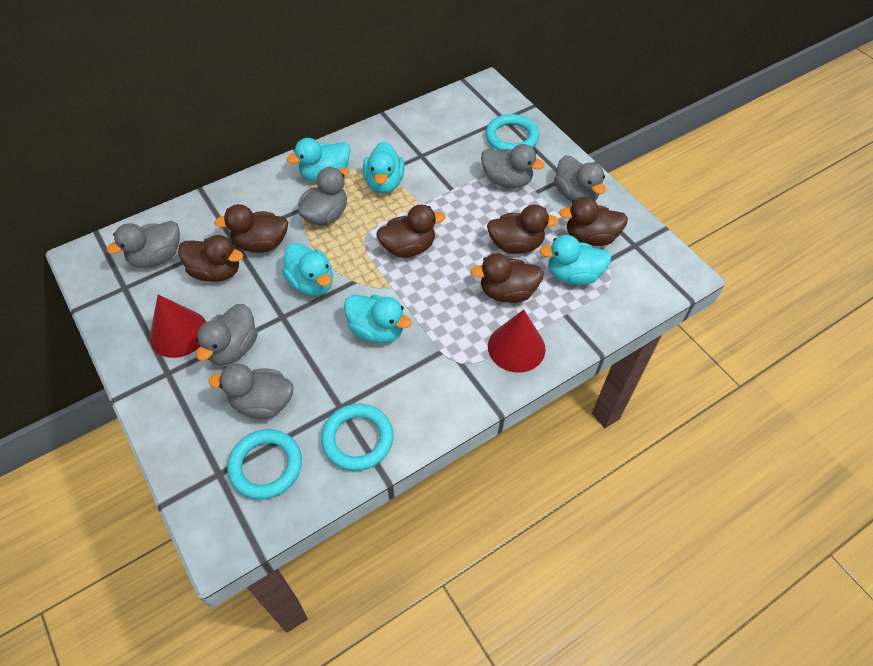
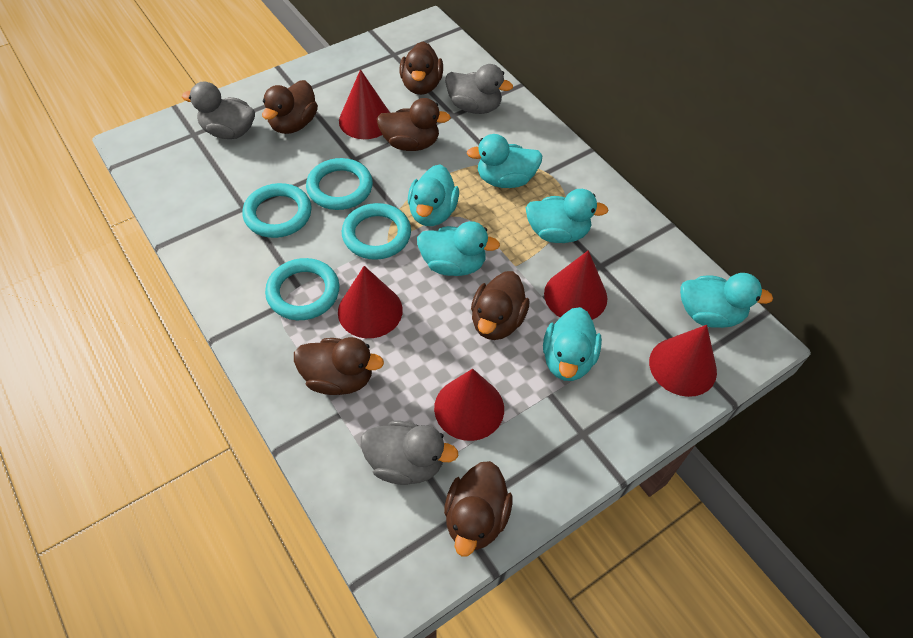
grey duck: [107,221,180,268] [196,304,258,366] [209,364,293,419] [298,167,349,226] [481,144,545,188] [554,156,606,202] = 6 -> [182,81,255,139] [361,421,458,485] [445,64,513,114] = 3
red cone: [150,295,206,358] [488,309,546,372] = 2 -> [338,266,403,338] [339,69,390,139] [434,369,504,441] [544,250,608,320] [649,325,717,397] = 5
turquoise duck: [282,243,333,296] [287,138,350,182] [344,295,412,343] [363,142,405,193] [540,235,611,285] = 5 -> [408,165,459,226] [417,221,500,276] [467,134,542,188] [526,189,609,243] [543,307,602,381] [680,273,773,328] = 6
turquoise ring: [227,429,302,500] [321,404,393,471] [486,114,539,151] = 3 -> [242,183,312,238] [265,258,339,320] [306,158,373,210] [342,203,411,260] = 4

